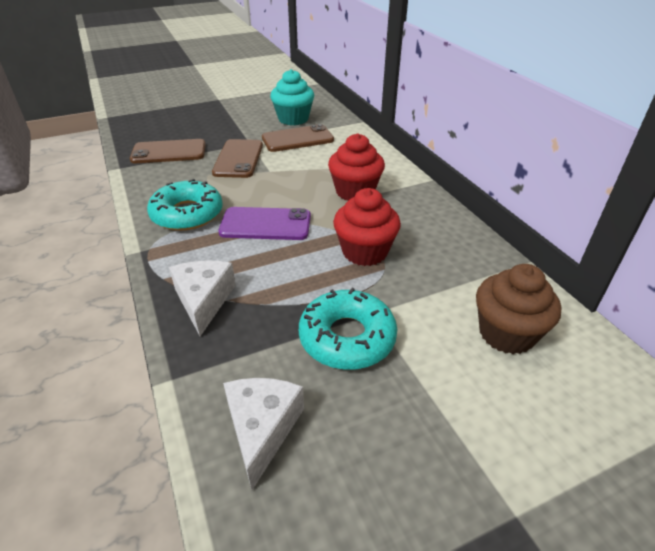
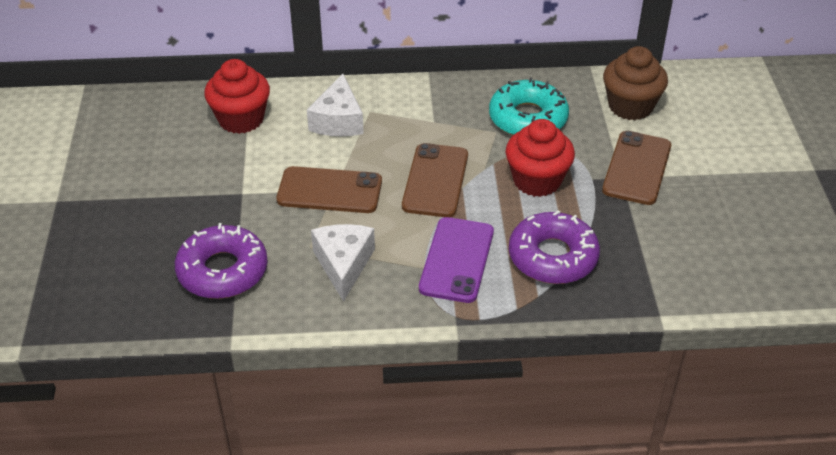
purple donut: none = 0 -> [175,223,268,299] [509,210,600,284] = 2
turquoise cupcake: [270,69,314,126] = 1 -> none = 0
turquoise donut: [147,179,223,231] [299,288,397,370] = 2 -> [489,78,569,135] = 1

